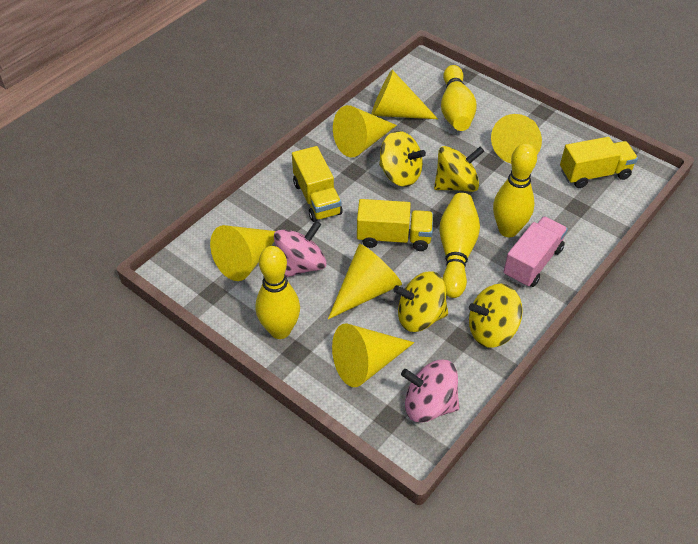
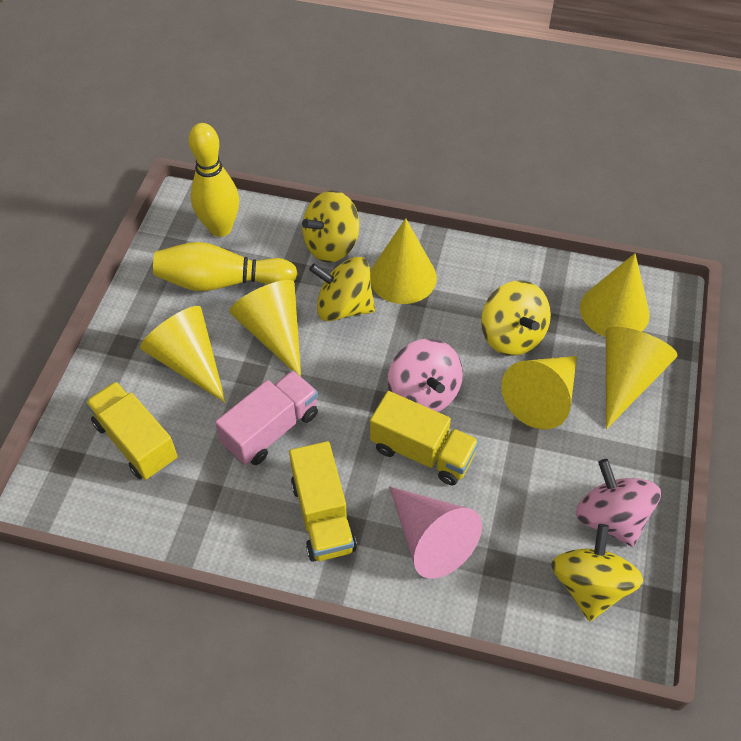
pink cone: none = 0 -> [389,487,482,579] = 1
yellow bowling pin: [256,246,300,339] [440,193,480,298] [441,65,477,131] [493,143,537,237] = 4 -> [153,242,297,291] [189,123,239,237] = 2

